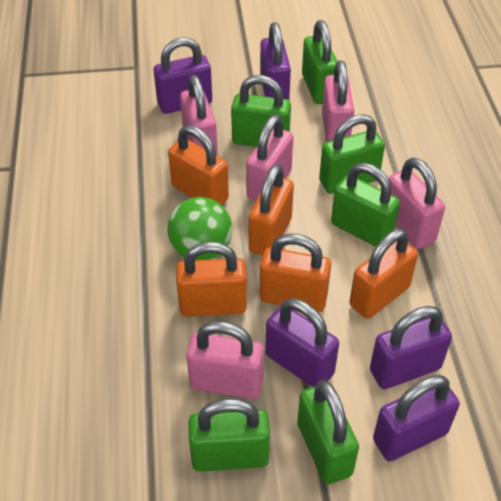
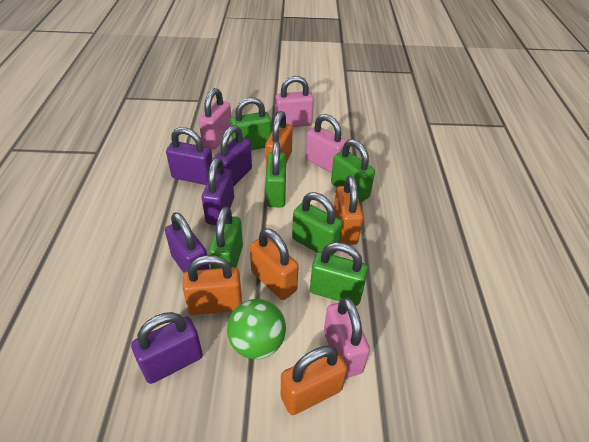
pink padlock: [180,75,218,156] [186,321,264,399] [246,115,293,201] [322,60,354,142] [388,157,445,249] = 5 -> [199,88,231,149] [275,76,314,127] [305,114,347,173] [324,297,370,378] = 4

